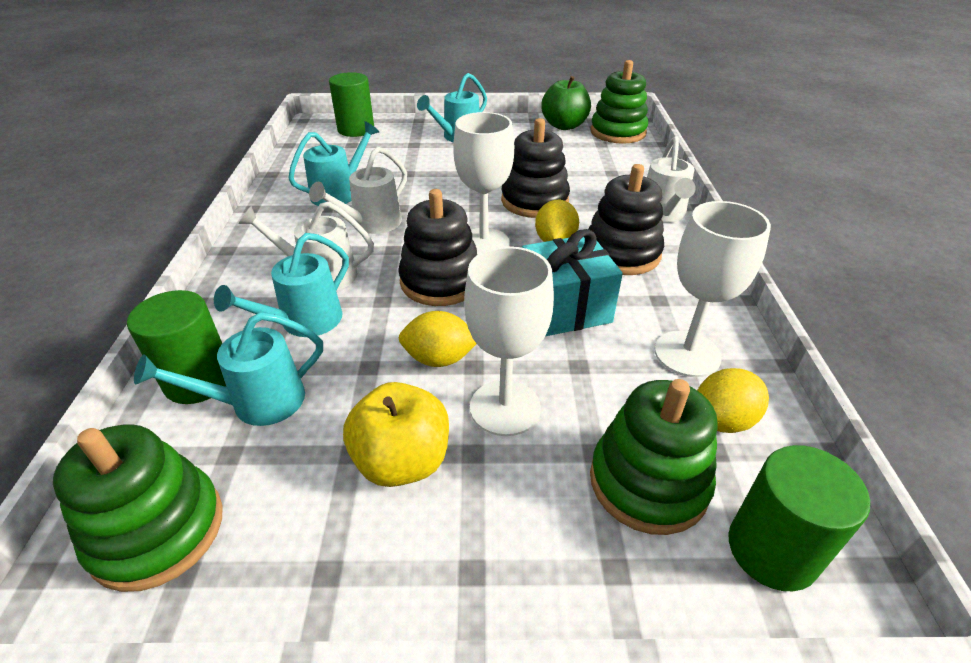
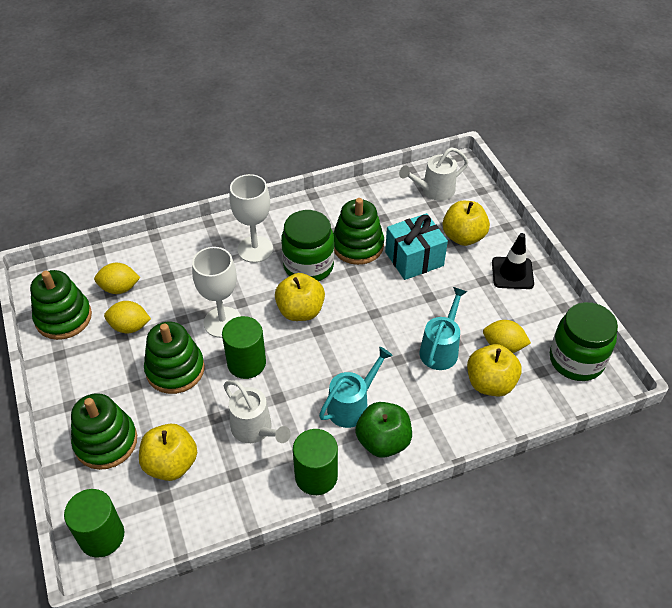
black stacking toy: [398,189,477,306] [501,118,570,218] [588,164,664,275] = 3 -> none = 0
black traffic cone: none = 0 -> [492,233,534,289] = 1
green jar: none = 0 -> [281,210,334,281] [550,302,618,381] = 2
green stacking toy: [53,424,223,592] [590,60,648,144] [590,379,718,535] = 3 -> [30,270,92,340] [71,393,137,470] [144,322,205,394] [333,198,384,265] = 4
turquoise watering can: [134,312,323,426] [214,233,349,337] [288,121,379,206] [417,73,487,142] = 4 -> [319,347,393,428] [419,287,467,370] = 2
white goblet: [453,112,515,255] [464,246,554,436] [655,201,771,377] = 3 -> [192,247,241,338] [229,174,273,263] = 2
white watering can: [238,202,374,291] [309,147,407,234] [647,136,696,223] = 3 -> [223,380,291,443] [399,147,468,201] = 2
yellow apple: [343,382,449,487] = 1 -> [139,424,197,481] [275,273,325,321] [443,201,490,246] [467,344,522,397] = 4

